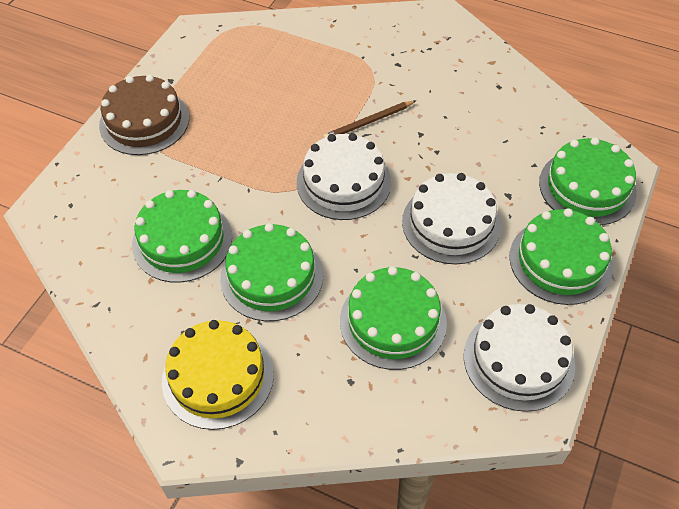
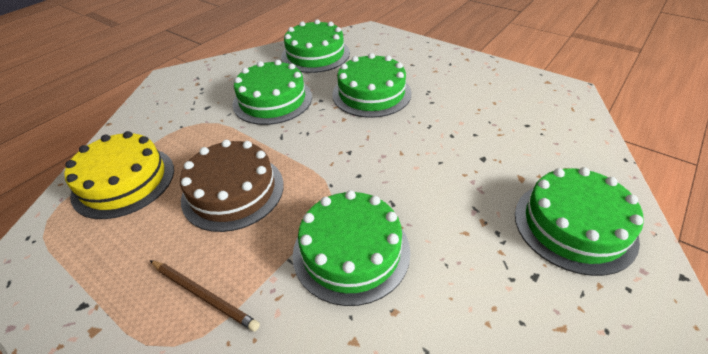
white cake: [297,133,391,220] [402,173,501,264] [464,304,575,412] = 3 -> none = 0

